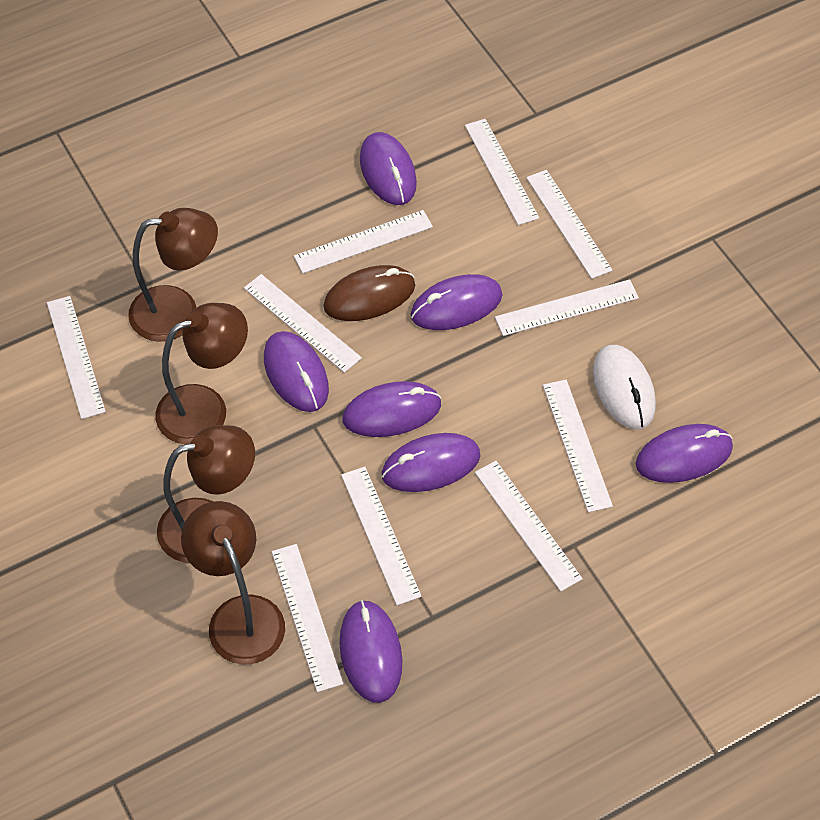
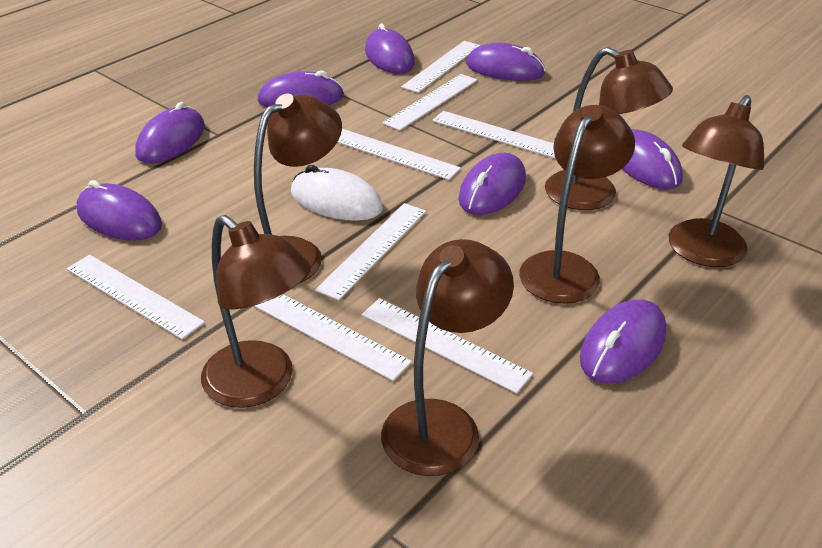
brown lamp: [128,208,218,342] [155,303,248,444] [157,425,255,563] [181,501,285,665] = 4 -> [201,215,311,408] [254,93,342,283] [381,239,514,476] [519,105,635,304] [545,47,673,210] [669,95,764,267] = 6
brown mouse: [323,265,415,321] = 1 -> none = 0
purple mouse: [264,331,329,412] [339,600,402,703] [343,381,441,437] [360,132,417,205] [381,433,480,492] [411,274,502,330] [636,424,733,483] = 7 -> [76,180,162,241] [135,102,205,164] [257,70,344,107] [365,24,415,74] [458,153,526,215] [466,43,546,81] [580,299,666,384] [622,129,683,190] = 8
white ruler: [47,296,106,419] [244,274,362,373] [272,544,343,692] [294,210,433,274] [341,467,422,606] [465,119,539,225] [475,461,583,592] [495,279,639,336] [526,170,613,279] [543,380,613,513] = 10 -> [67,255,205,339] [254,294,412,381] [315,203,426,300] [337,129,461,180] [362,298,533,394] [383,74,478,131] [401,41,481,93] [432,111,555,158] = 8

